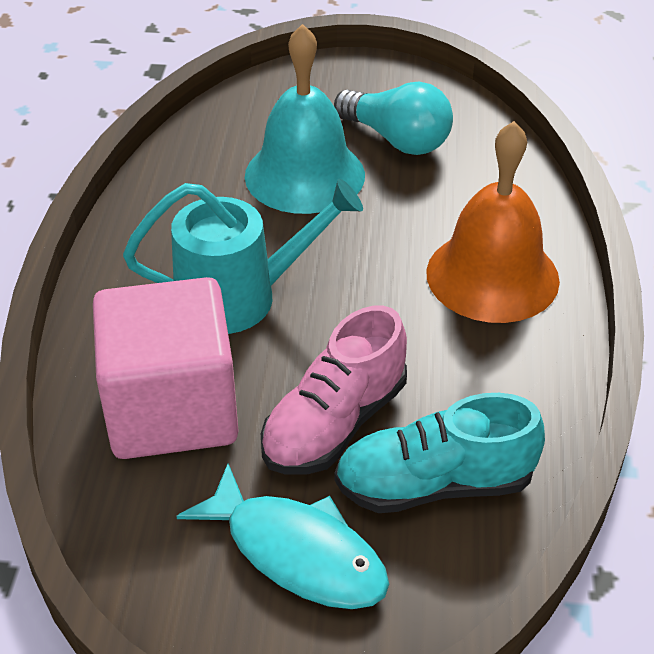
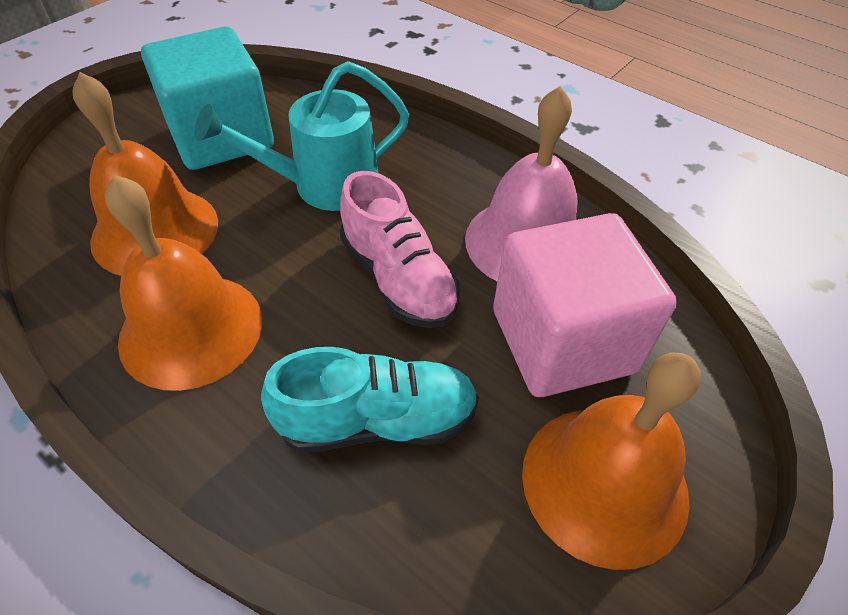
orange bell: [426,121,560,323] = 1 -> [72,72,218,276] [105,175,262,391] [522,352,701,570] = 3
pink bell: none = 0 -> [465,86,578,281] = 1
turquoise bell: [245,24,365,214] = 1 -> none = 0
turquoise cube: none = 0 -> [141,27,274,170] = 1
turquoise fish: [177,464,389,609] = 1 -> none = 0
turquoise light bulb: [334,81,453,155] = 1 -> none = 0

